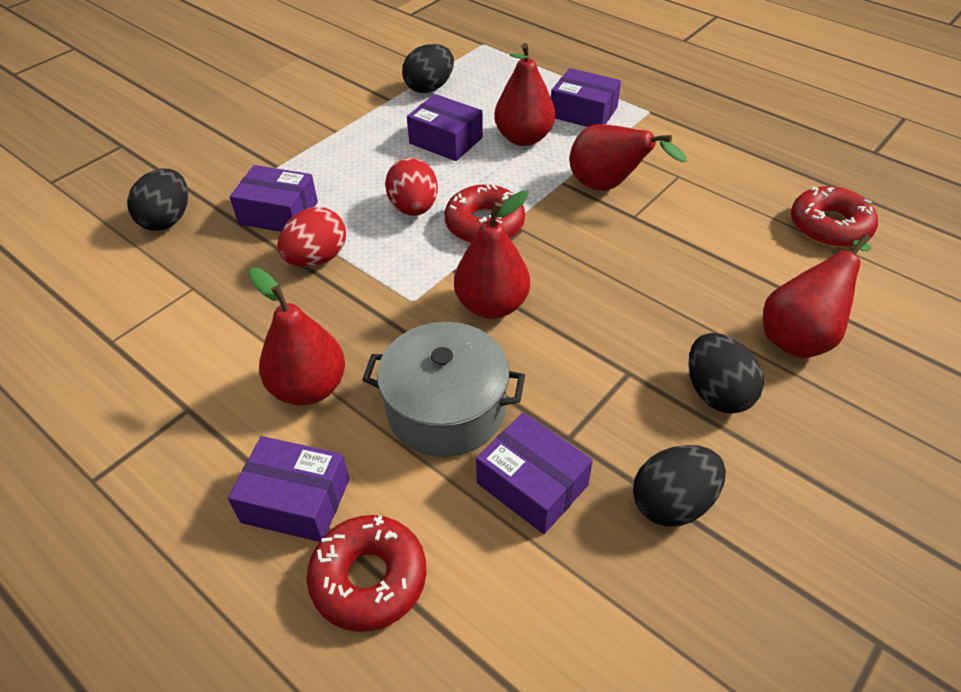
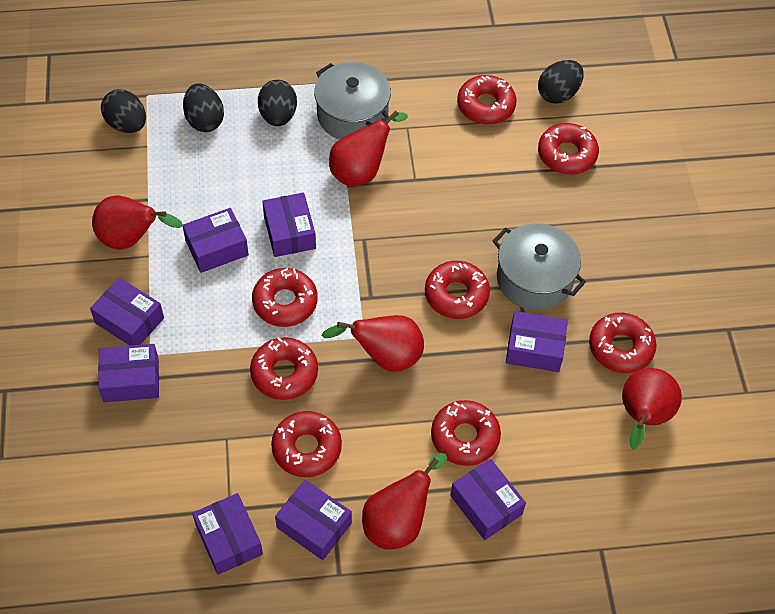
grey pot: [362,322,525,457] = 1 -> [314,62,391,140] [493,223,586,310] = 2
purple box: [228,436,349,542] [230,165,318,232] [407,94,483,161] [476,412,593,534] [551,68,621,127] = 5 -> [90,277,164,346] [98,344,159,402] [183,208,249,273] [192,493,263,575] [262,193,316,257] [275,480,352,560] [450,459,526,540] [506,311,568,372] = 8
red donut: [307,515,427,632] [445,184,525,243] [791,186,878,248] = 3 -> [250,337,318,400] [252,268,318,327] [271,411,342,477] [425,261,490,319] [431,400,501,466] [457,75,516,125] [538,123,599,175] [589,313,657,373] = 8
red egg: [277,207,346,267] [385,158,438,216] = 2 -> none = 0

